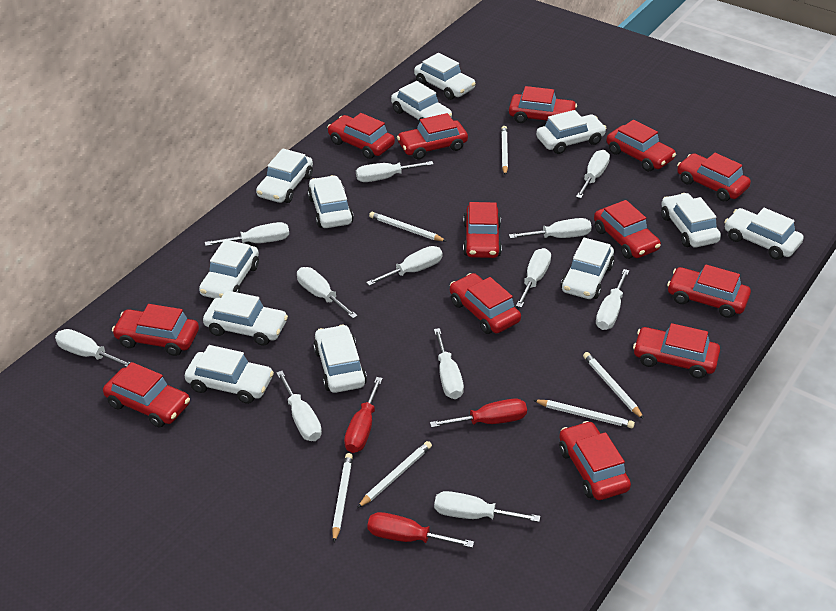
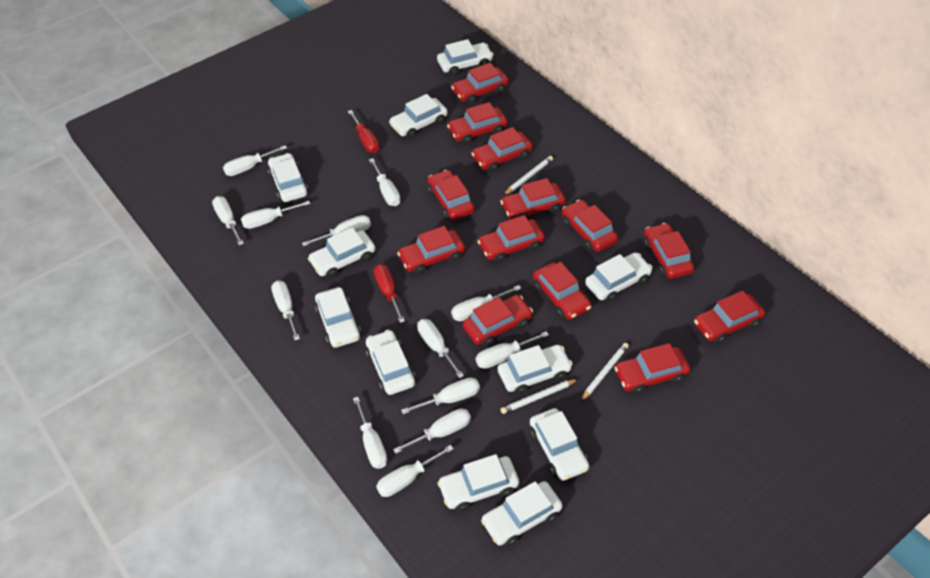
red screwdriver: [344,377,383,453] [367,512,474,548] [430,398,527,428] = 3 -> [348,110,379,153] [374,264,405,323] = 2
white car: [185,345,274,404] [199,239,259,299] [203,290,288,346] [256,149,313,203] [308,175,354,228] [313,325,367,393] [391,81,452,122] [414,53,476,100] [536,110,607,154] [561,238,614,299] [661,193,721,247] [724,208,803,260] = 12 -> [268,153,309,202] [308,227,375,278] [315,287,361,348] [366,330,416,395] [389,94,448,138] [437,39,494,76] [437,454,519,512] [481,481,563,547] [498,345,573,395] [530,408,589,481] [585,252,652,302] = 11
white pencil: [332,453,353,542] [357,441,432,508] [369,212,446,241] [501,126,508,175] [533,400,635,428] [583,352,644,419] = 6 -> [500,379,578,414] [504,156,553,195] [580,343,629,402] = 3
white screwdriver: [55,329,131,367] [205,222,289,246] [276,371,322,441] [297,267,358,318] [356,161,434,182] [366,246,443,286] [434,328,464,399] [434,491,540,522] [509,218,592,239] [516,248,551,308] [576,150,610,198] [596,269,629,330] = 12 -> [212,196,244,246] [223,145,287,176] [241,201,310,229] [271,281,300,341] [302,215,371,247] [353,397,387,469] [369,158,401,206] [376,445,454,497] [393,408,471,454] [401,377,480,415] [417,319,464,379] [451,285,522,321] [476,331,549,369] = 13

